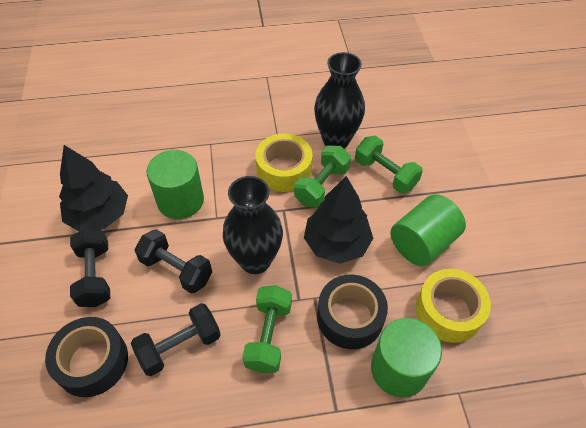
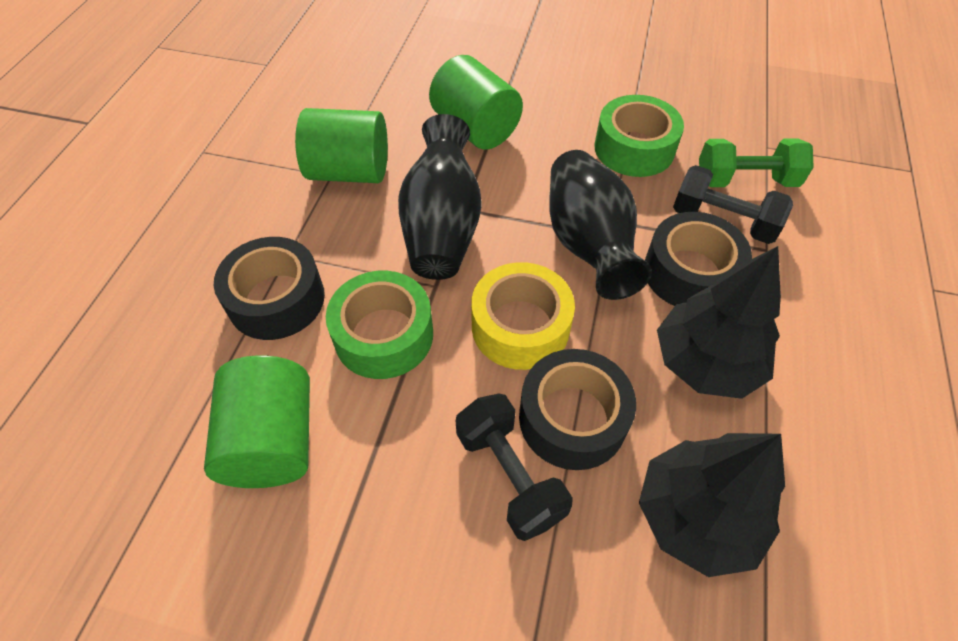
black dumbbell: [70,228,110,307] [131,303,221,376] [135,229,212,294] = 3 -> [456,393,573,541] [673,165,793,244] = 2
black tape: [45,317,128,397] [317,274,388,349] = 2 -> [214,237,325,340] [519,349,636,470] [645,212,752,306] = 3
green dumbbell: [242,285,292,373] [294,146,351,208] [355,136,423,194] = 3 -> [699,139,814,187] = 1
green tape: none = 0 -> [326,271,433,379] [595,95,684,177] = 2
yellow tape: [255,134,313,192] [416,269,491,343] = 2 -> [471,262,575,370] = 1

